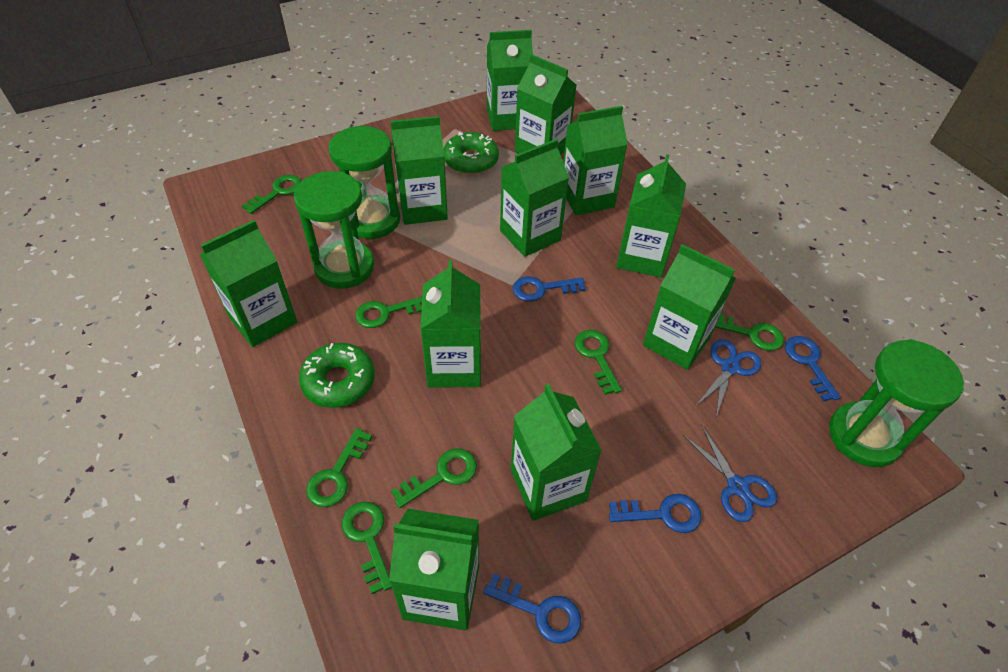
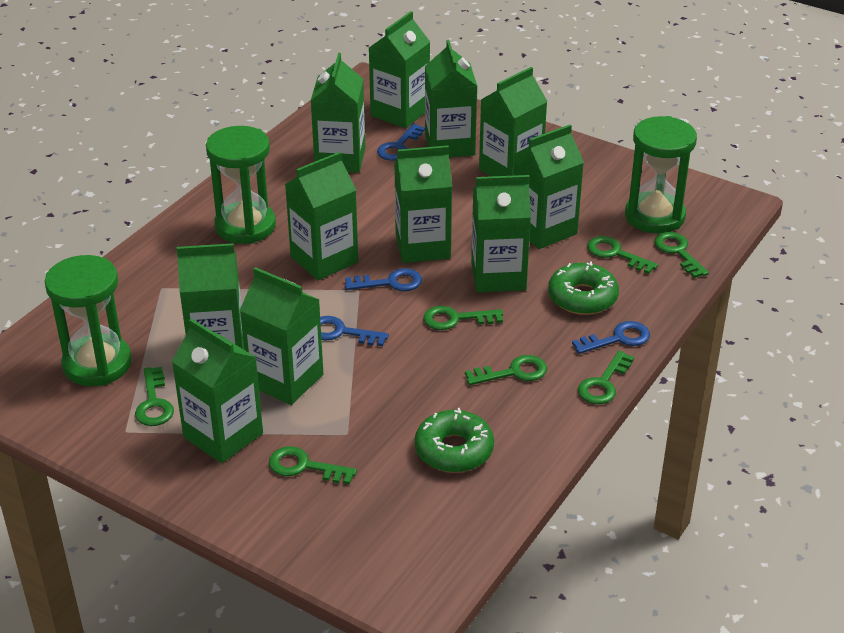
blue scissors: [683,424,777,522] [695,339,761,417] = 2 -> none = 0

